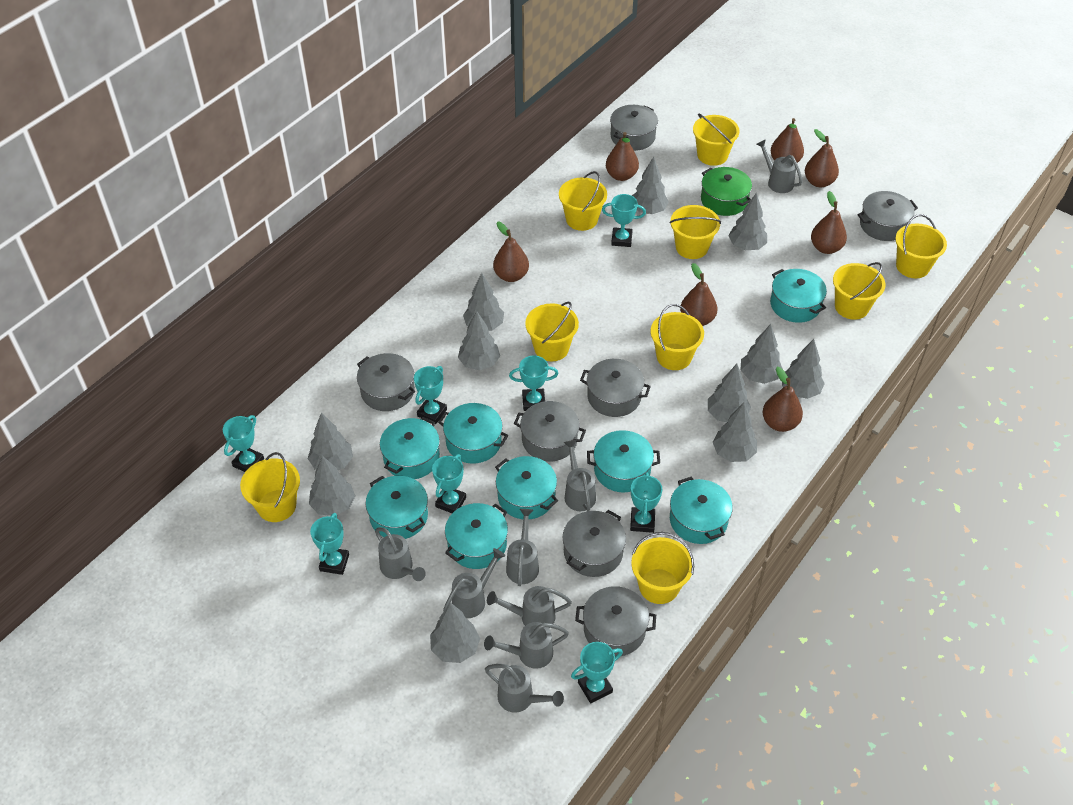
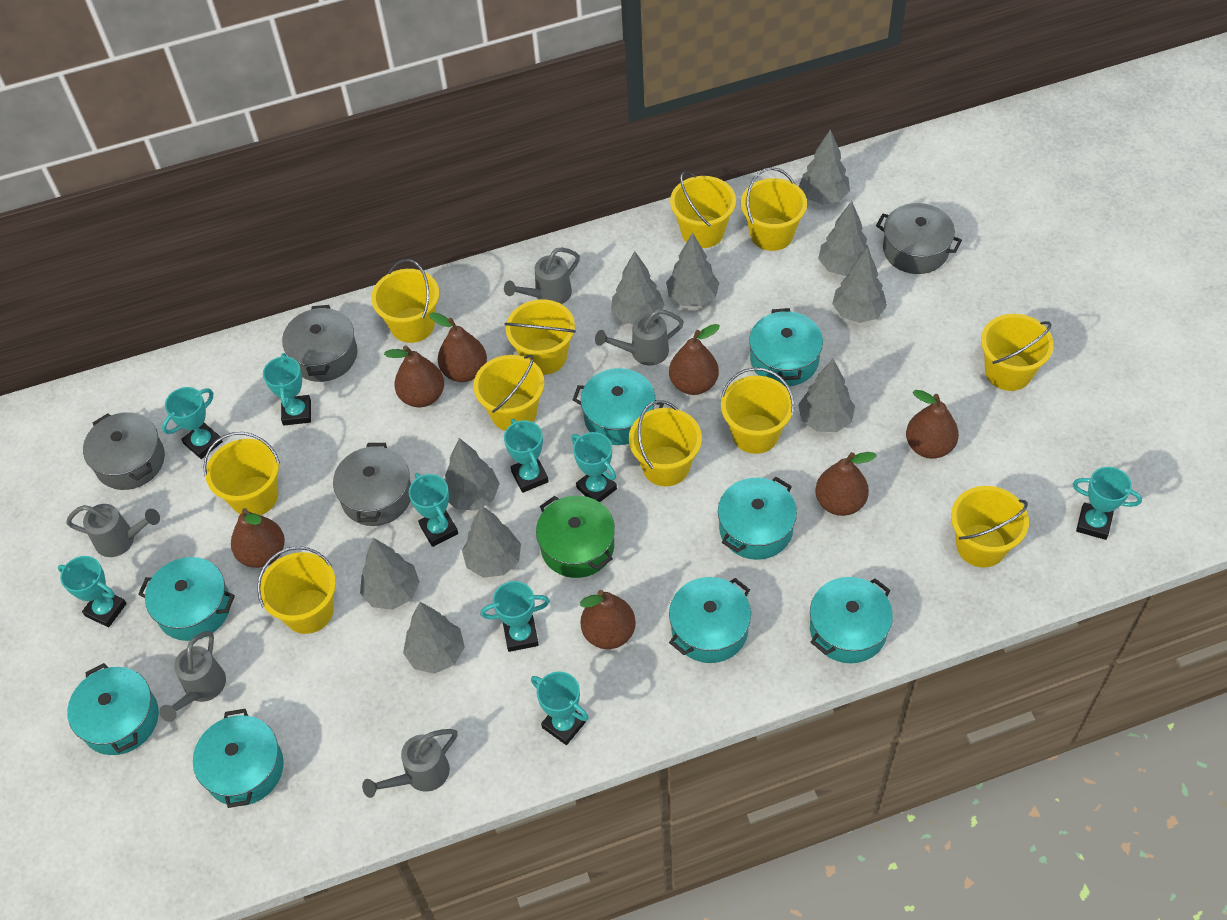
grey pot: [357,353,415,411] [514,401,586,462] [562,510,626,577] [575,586,656,656] [580,359,651,417] [610,105,658,151] [857,191,918,241] = 7 -> [83,412,165,490] [282,305,357,382] [333,443,411,526] [876,203,962,274] = 4
grey tree: [308,412,353,470] [309,456,355,516] [430,603,480,663] [458,311,500,370] [463,273,504,331] [632,157,669,214] [708,364,751,422] [713,403,757,462] [729,192,767,250] [740,324,783,384] [782,339,825,399] = 11 -> [360,538,420,610] [403,602,465,674] [444,438,500,510] [462,505,521,578] [611,251,665,324] [666,232,719,306] [798,359,855,432] [799,129,850,205] [818,201,870,276] [832,248,887,323] = 10
grey watering can: [375,527,426,581] [443,548,505,618] [484,622,569,669] [485,664,564,713] [487,586,572,628] [506,509,539,586] [564,440,596,511] [756,139,803,193] = 8 -> [66,504,160,557] [159,631,226,722] [362,729,458,798] [504,248,580,304] [595,309,684,366] = 5
turquoise trophy: [223,415,264,472] [310,513,349,575] [414,366,447,424] [432,454,466,513] [509,356,558,411] [571,642,623,703] [602,194,646,247] [630,472,662,533] = 8 -> [58,556,127,627] [162,387,223,459] [263,353,311,425] [409,473,458,547] [481,581,550,652] [504,419,549,493] [531,671,589,745] [571,432,617,502] [1073,467,1142,540] = 9
yellow bucket: [240,452,300,522] [525,302,579,361] [559,171,607,231] [631,532,694,604] [651,304,704,370] [670,205,721,259] [693,114,739,166] [833,262,886,320] [895,214,947,278] = 9 -> [203,432,280,515] [257,546,336,634] [371,259,439,343] [473,354,544,431] [504,299,576,375] [629,400,702,486] [670,171,736,248] [721,367,795,454] [741,167,807,251] [951,486,1029,568] [981,314,1054,391] = 11

